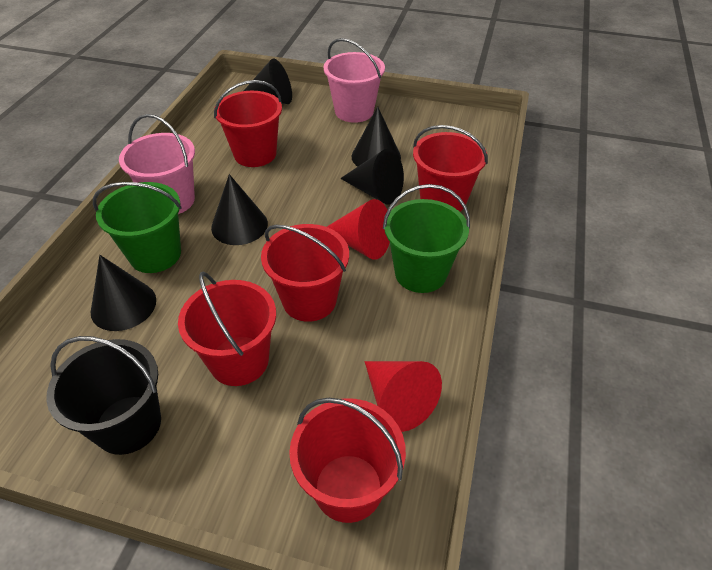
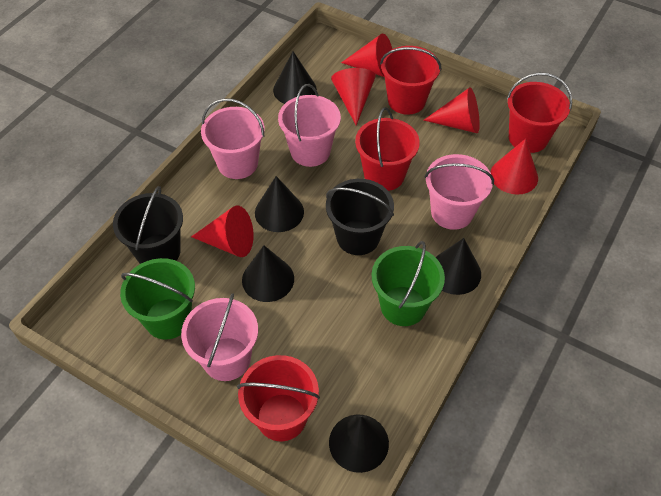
black bucket: [46,336,161,455] = 1 -> [113,186,183,264] [326,179,394,255] = 2
pink bucket: [119,114,195,214] [324,38,385,123] = 2 -> [181,293,258,381] [201,98,265,179] [278,84,341,167] [425,154,494,230] = 4
red bucket: [178,271,276,386] [214,80,282,167] [261,224,349,322] [289,398,406,523] [413,125,488,212] = 5 -> [237,355,320,441] [355,107,420,191] [380,46,441,115] [507,72,572,153] = 4
red cone: [327,199,390,260] [365,361,442,432] = 2 -> [191,206,254,257] [331,68,376,125] [341,34,392,77] [424,87,480,133] [490,139,538,195] = 5

